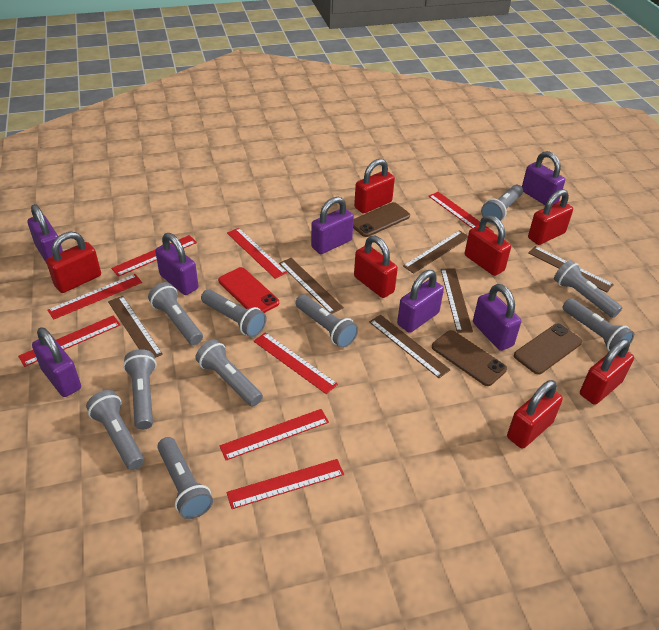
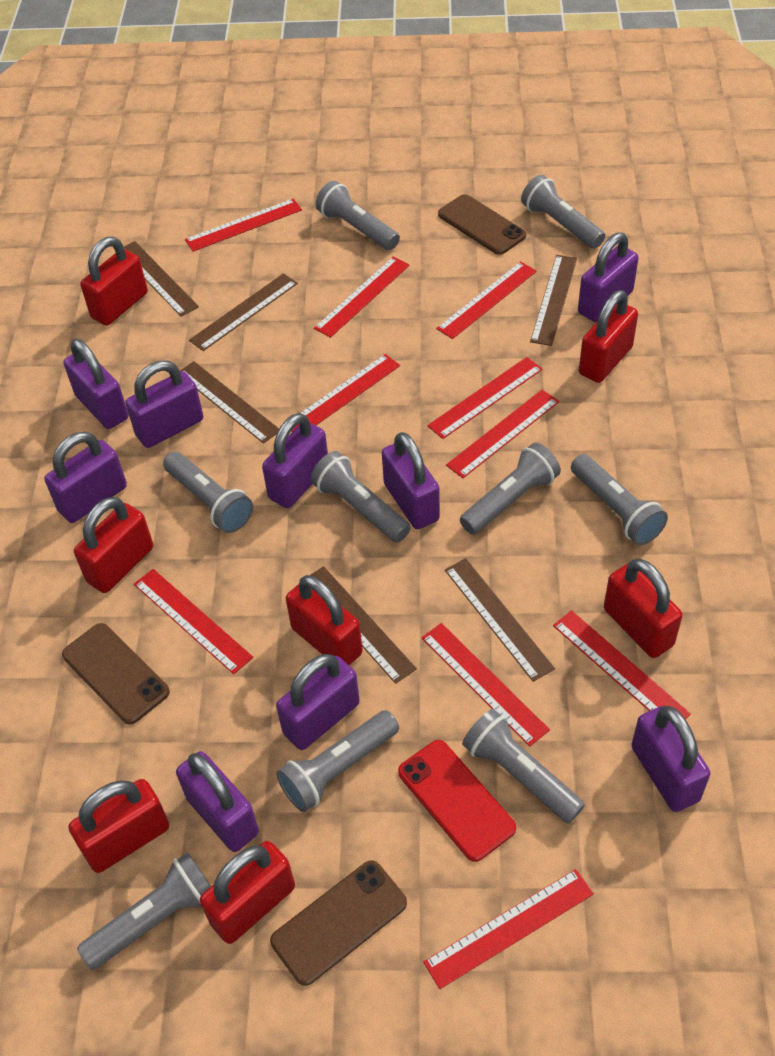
grey flashlight: [86,390,144,470] [123,349,156,430] [148,282,203,345] [157,437,213,519] [195,339,263,406] [201,289,266,337] [295,294,358,348] [481,185,523,224] [554,260,622,318] [563,298,634,351] = 10 -> [77,852,211,970] [163,452,253,533] [277,710,399,812] [310,451,411,542] [316,181,400,250] [460,443,561,535] [462,709,585,824] [521,175,605,249] [571,454,668,545] = 9
purple padlock: [27,204,63,264] [32,327,81,397] [155,233,198,295] [311,197,354,254] [397,270,444,333] [473,284,521,351] [522,151,565,205] = 7 -> [44,432,127,523] [63,339,128,429] [125,361,203,448] [176,751,259,852] [262,413,328,508] [276,654,360,750] [382,432,440,529] [578,232,639,322] [631,706,711,812] = 9
red ruler: [18,315,120,367] [47,274,142,320] [111,235,197,277] [219,409,329,460] [226,459,344,509] [227,228,287,279] [254,332,338,394] [428,192,494,232] = 8 -> [134,569,253,674] [185,199,302,252] [292,354,400,432] [314,257,410,338] [421,623,550,747] [423,869,594,989] [427,357,543,439] [436,261,537,339] [446,390,559,478] [553,610,691,719] = 10

